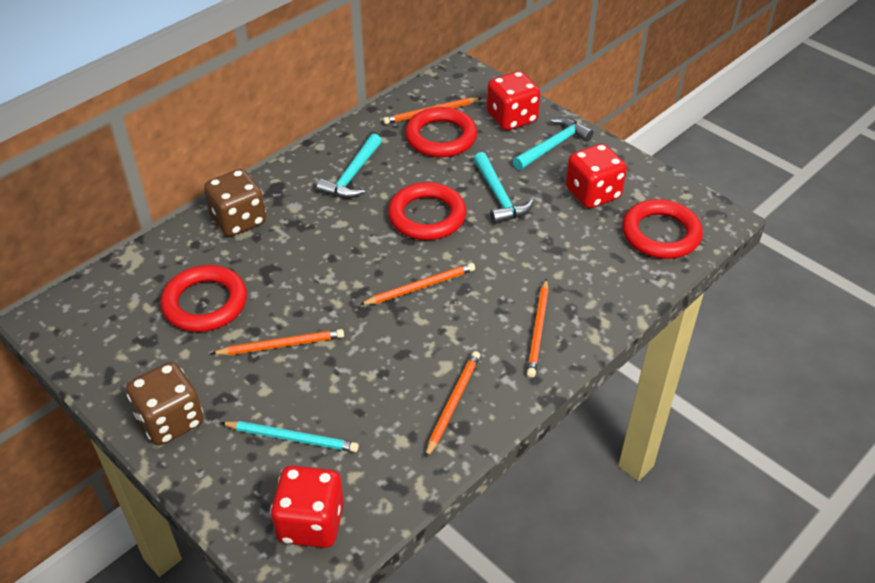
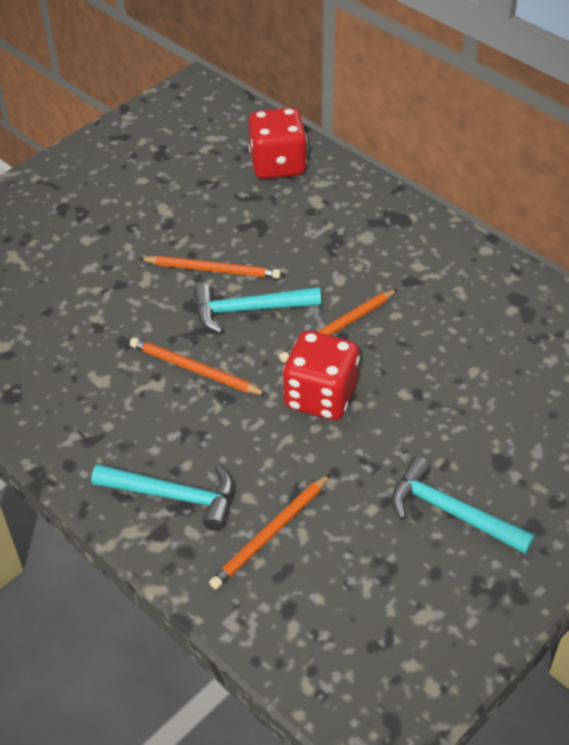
brown dice: [126,362,203,445] [204,169,266,236] = 2 -> none = 0
orange pencil: [211,329,344,355] [360,263,475,305] [383,98,481,124] [425,351,480,459] [527,279,549,377] = 5 -> [130,337,267,395] [139,256,281,279] [209,473,331,589] [279,289,398,363] = 4
red dice: [270,466,344,548] [487,71,541,130] [566,144,627,208] = 3 -> [248,108,307,179] [282,330,360,420] = 2
red ring: [160,265,247,332] [388,182,466,240] [405,107,477,157] [622,199,703,259] = 4 -> none = 0
turquoise pencil: [220,421,359,452] = 1 -> none = 0

